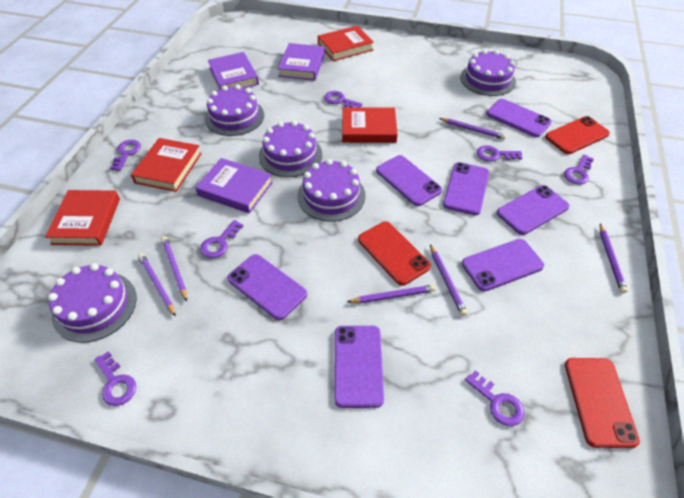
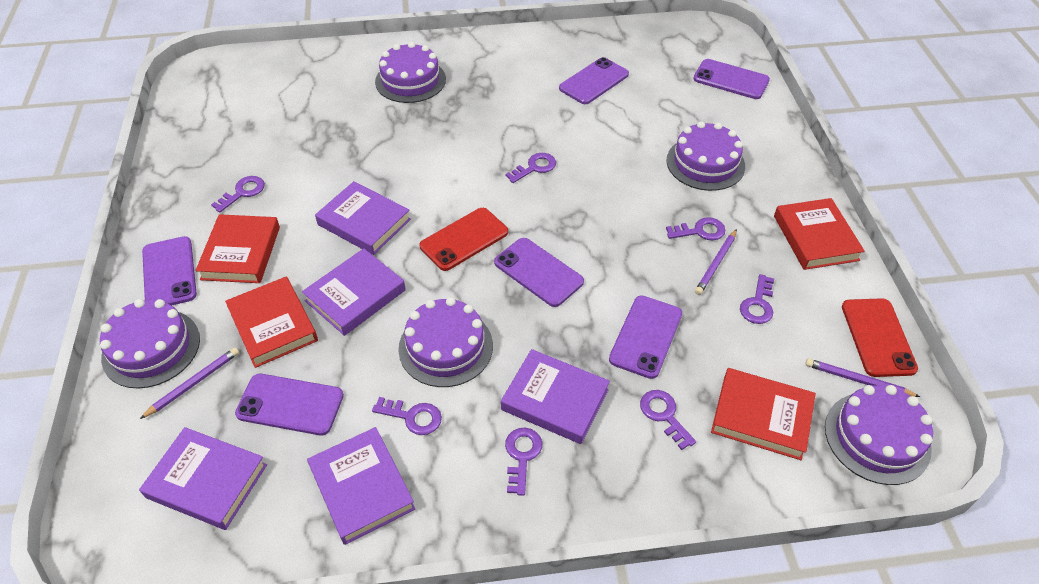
purple book: [195,158,273,213] [208,52,259,89] [277,43,325,80] = 3 -> [139,427,267,530] [302,248,406,336] [307,427,415,545] [315,181,411,255] [501,349,610,444] = 5
purple pencil: [138,253,176,317] [161,236,187,301] [347,285,436,303] [430,244,467,316] [439,118,506,140] [600,224,628,293] = 6 -> [140,348,239,419] [695,229,737,295] [805,358,920,397] = 3
purple phone: [227,254,307,320] [334,326,384,408] [376,155,442,206] [443,162,489,215] [462,239,544,291] [486,99,552,137] [497,185,569,235] = 7 -> [142,236,197,305] [235,374,344,435] [494,238,584,307] [559,57,629,104] [609,295,682,379] [693,59,770,99] = 6
red phone: [358,221,431,286] [545,116,610,154] [565,358,640,448] = 3 -> [420,208,508,271] [842,298,918,377] = 2

